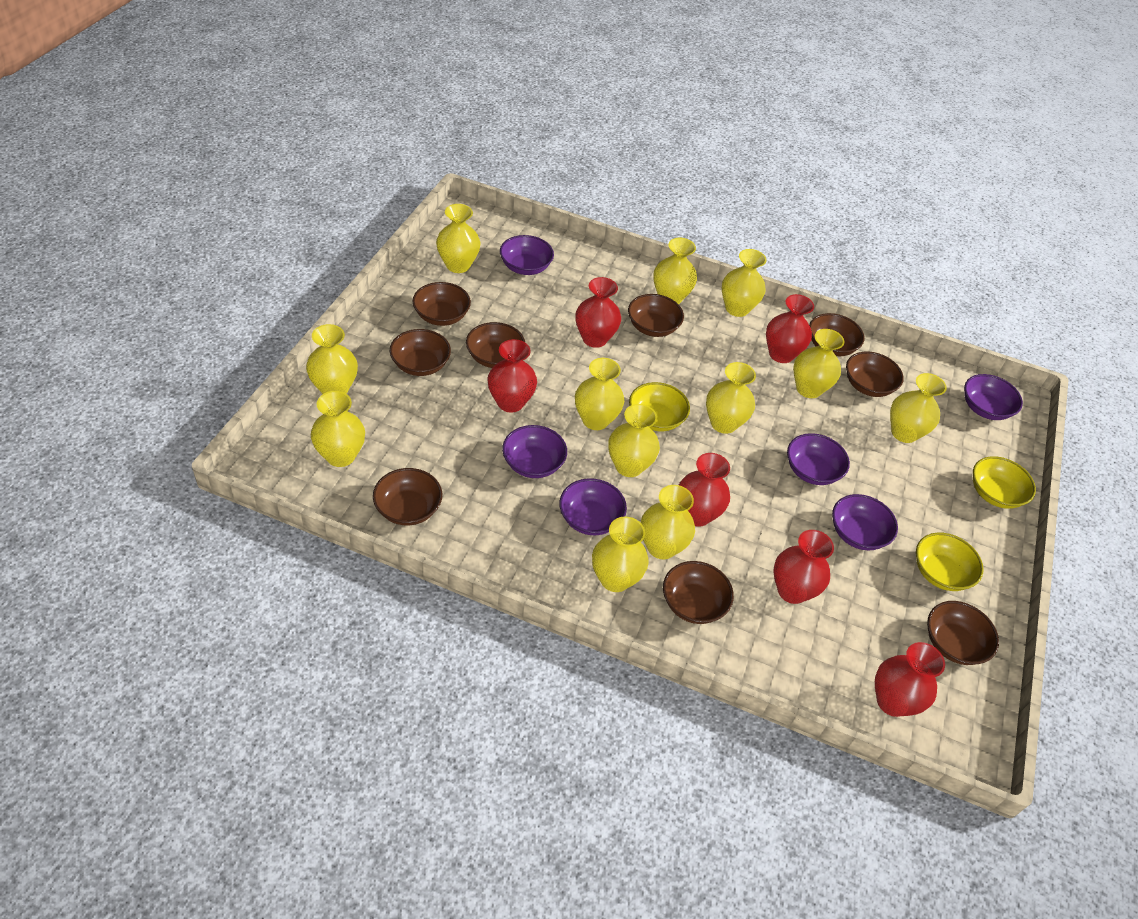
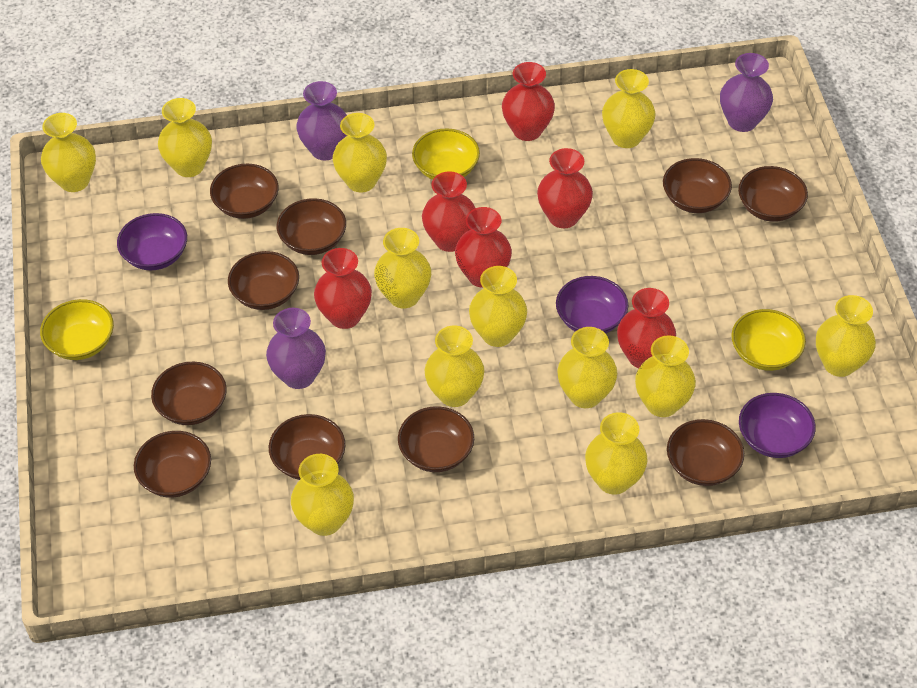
brown bowl: [373,468,442,525] [390,329,451,376] [412,282,471,326] [466,322,525,368] [628,294,684,337] [663,561,734,624] [809,313,864,356] [846,351,904,397] [927,601,999,665] = 9 -> [134,431,211,498] [151,362,227,425] [210,163,279,219] [228,251,299,310] [269,414,345,480] [277,198,346,255] [398,406,474,472] [663,158,732,213] [667,419,744,486] [738,166,808,222] = 10
purple bowl: [500,235,554,275] [502,425,567,478] [559,478,627,535] [787,433,850,485] [832,494,898,550] [964,374,1023,420] = 6 -> [117,213,187,271] [556,276,628,334] [739,393,816,458] = 3
purple vase: none = 0 -> [266,308,326,389] [296,81,347,161] [720,53,773,132] = 3

